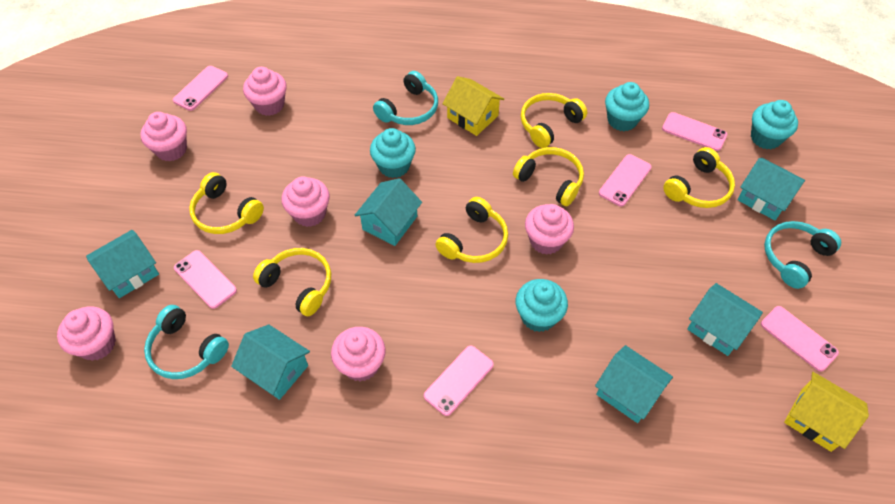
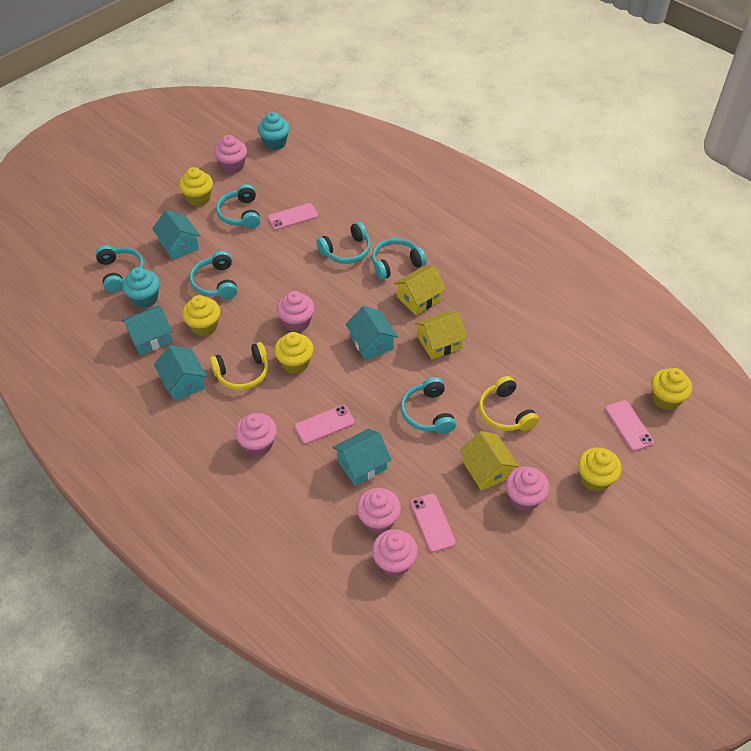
pink phone: [173,66,228,111] [174,250,237,309] [424,345,494,416] [599,154,652,206] [662,112,727,151] [761,306,839,372] = 6 -> [268,203,318,230] [295,405,355,444] [410,494,456,552] [605,400,654,451] = 4
turquoise cupcake: [370,128,416,178] [516,279,568,332] [605,82,649,131] [751,100,798,149] = 4 -> [122,267,160,308] [258,112,290,150] = 2
turquoise headphones: [144,305,229,379] [373,71,438,125] [764,221,841,289] = 3 -> [95,245,144,293] [190,251,237,299] [216,184,261,229] [317,222,371,264] [372,238,426,280] [400,377,456,434] = 6
turquoise house: [86,230,159,298] [231,324,310,400] [354,178,422,246] [595,345,673,423] [687,283,763,356] [737,158,806,221] = 6 -> [121,306,172,355] [152,210,200,260] [154,345,207,401] [332,429,392,486] [345,306,398,360] = 5
yellow cupcake: none = 0 -> [179,167,213,206] [182,295,220,337] [274,332,314,374] [578,448,622,492] [651,368,692,410] = 5
yellow headphones: [189,172,264,234] [253,248,331,316] [435,197,508,263] [513,147,584,206] [521,93,587,148] [663,147,735,208] = 6 -> [210,342,269,390] [479,376,539,431] = 2
yellow house: [442,76,504,136] [784,372,869,452] = 2 -> [394,266,446,315] [415,311,467,359] [460,431,519,491] = 3

